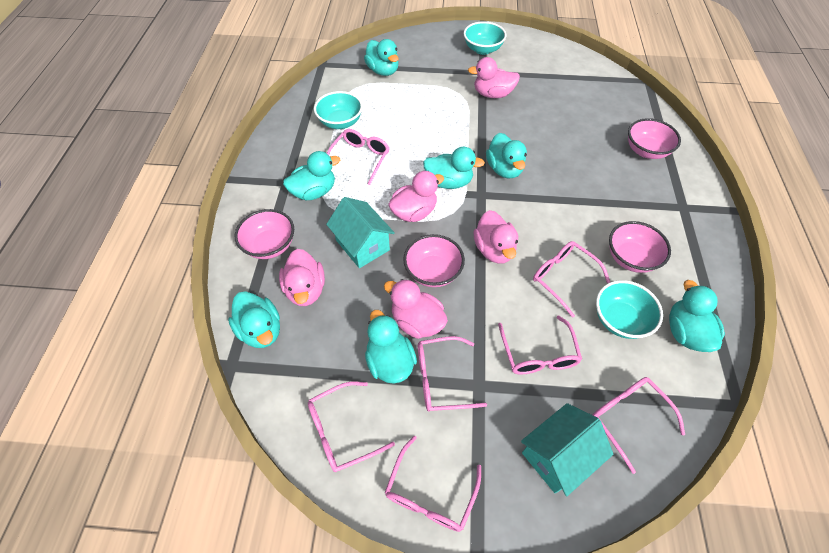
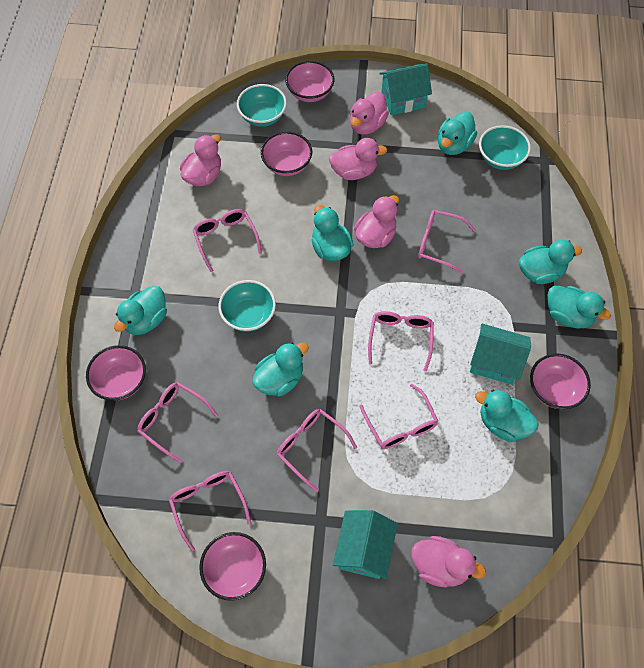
pink bowl: [234,209,294,259] [403,234,465,287] [609,221,671,273] [628,118,681,159] = 4 -> [86,345,146,401] [199,532,266,601] [261,131,312,176] [285,61,334,102] [530,353,591,409] = 5
turquoise house: [326,197,395,268] [521,403,613,496] = 2 -> [333,510,398,579] [379,64,432,115] [470,324,531,385] = 3

